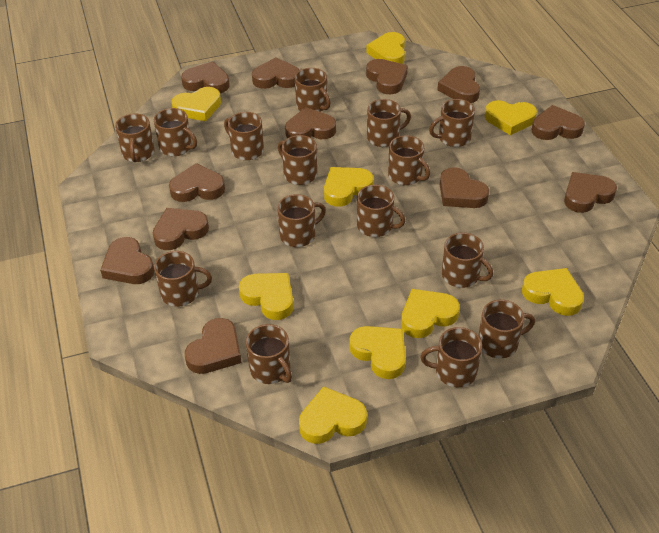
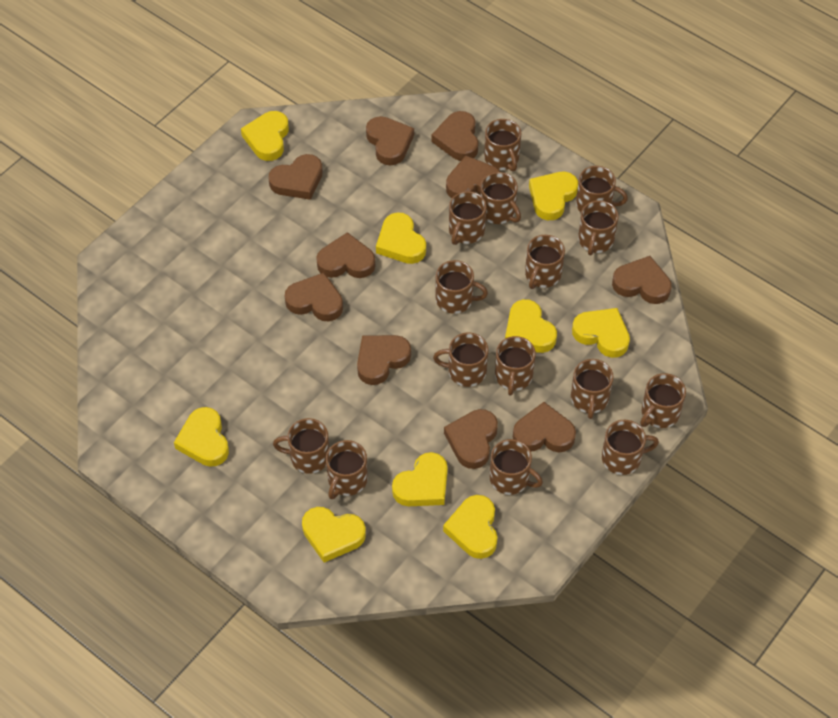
brown heart: [100,237,154,284] [153,208,209,250] [169,163,225,202] [181,61,230,93] [185,318,242,374] [252,57,300,89] [285,107,336,139] [366,59,408,94] [437,66,480,103] [440,167,489,208] [532,105,585,140] [564,172,617,213] = 12 -> [268,154,323,200] [285,273,343,321] [316,232,375,278] [357,335,411,385] [366,116,414,166] [432,111,479,161] [444,409,498,469] [446,156,500,198] [513,402,576,452] [612,256,672,304] = 10

